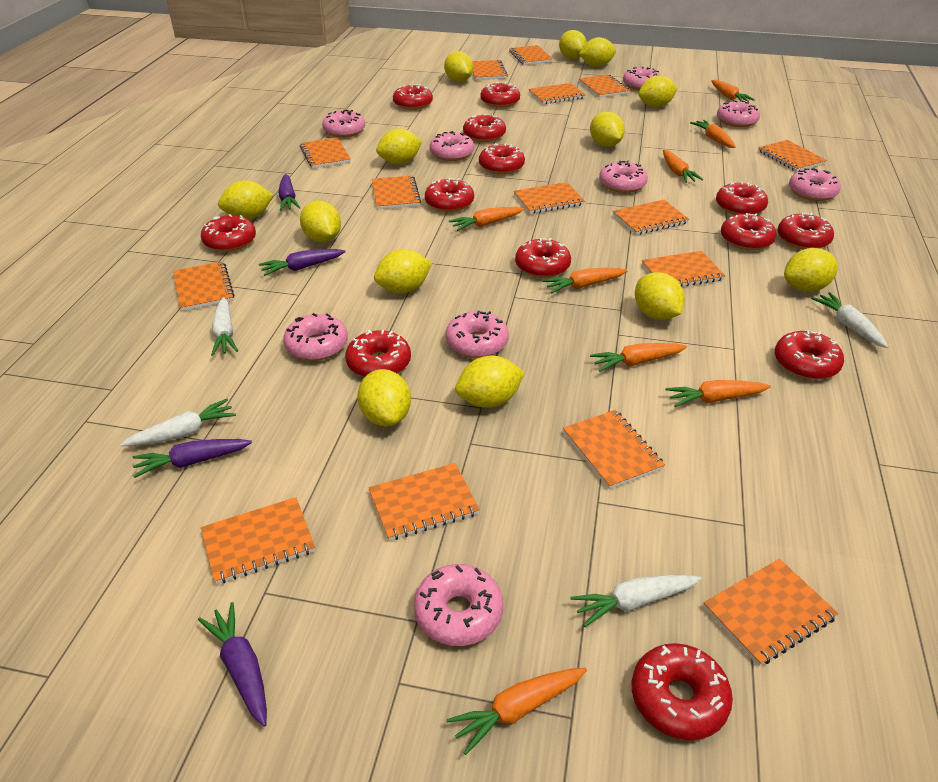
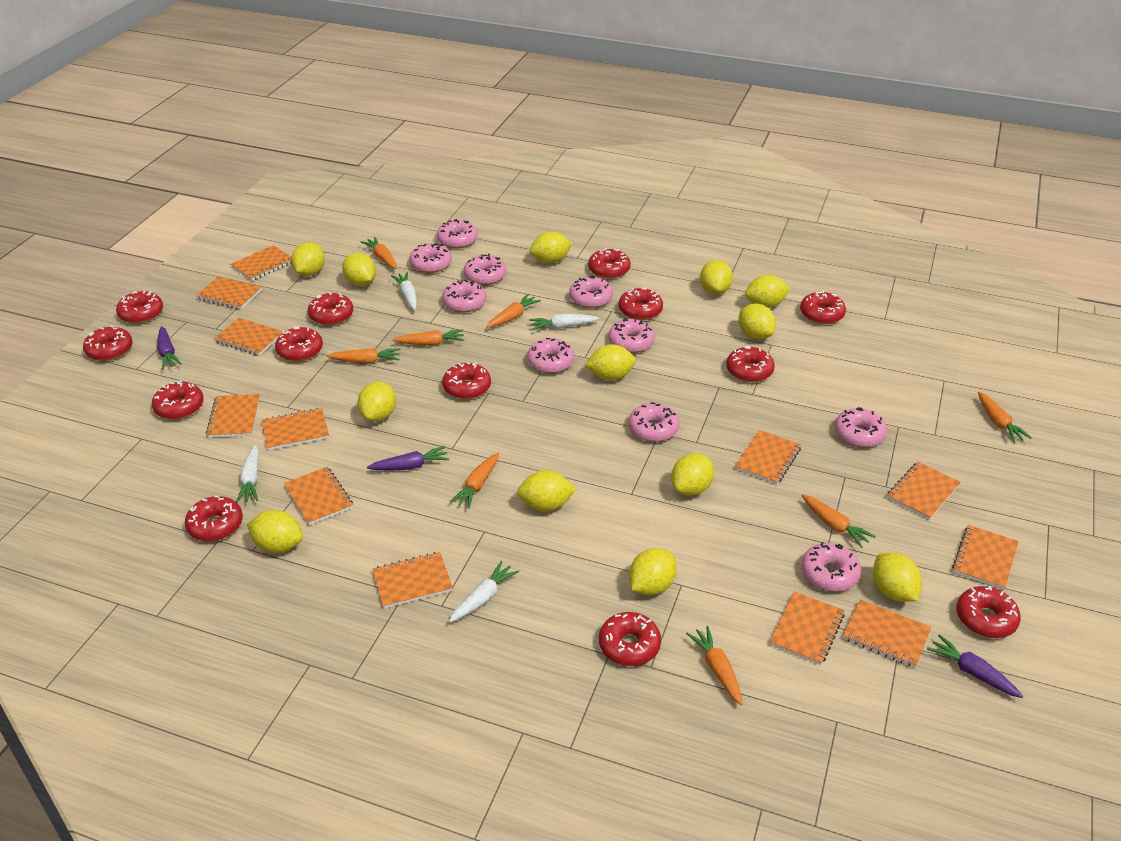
orange notebook: [173,261,234,311] [201,497,315,585] [300,137,351,168] [368,463,480,541] [372,175,421,209] [472,60,508,80] [509,45,553,65] [514,182,585,214] [529,83,586,104] [563,410,665,489] [579,74,630,98] [613,200,689,235] [642,251,725,287] [703,559,839,666] [758,140,827,172] = 15 -> [196,276,262,310] [206,394,260,438] [214,318,283,356] [231,245,292,281] [262,408,329,451] [284,467,353,525] [372,552,453,608] [735,430,801,484] [770,591,845,665] [843,599,931,668] [887,462,961,520] [952,525,1019,590] = 12
pink donut: [283,313,348,361] [322,110,365,138] [414,564,503,646] [429,131,474,161] [446,311,509,358] [599,160,648,193] [623,66,660,90] [717,100,760,127] [789,168,841,201] = 9 -> [409,243,452,273] [437,219,478,248] [442,280,486,313] [464,254,506,285] [527,338,575,373] [569,276,613,308] [608,318,655,353] [629,402,680,442] [801,542,861,592] [835,407,887,447] = 10
purple carrot: [133,439,252,478] [198,602,267,727] [259,249,345,276] [278,174,300,211] = 4 -> [157,326,182,369] [367,446,449,471] [927,634,1023,698] = 3

